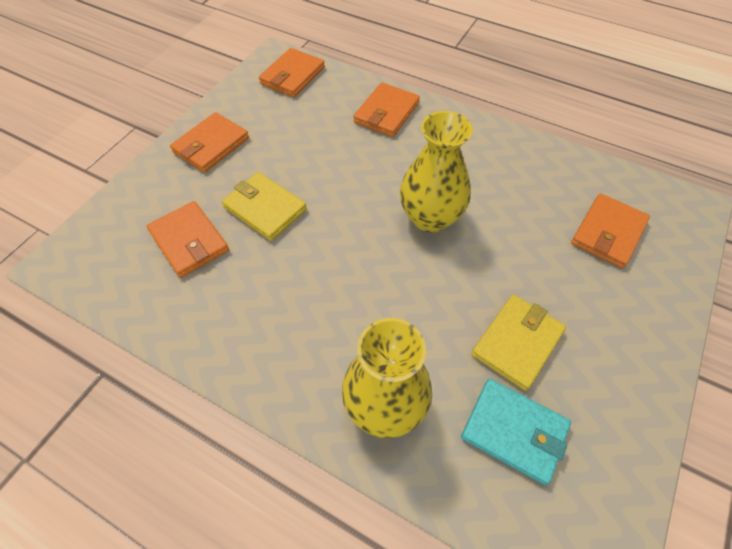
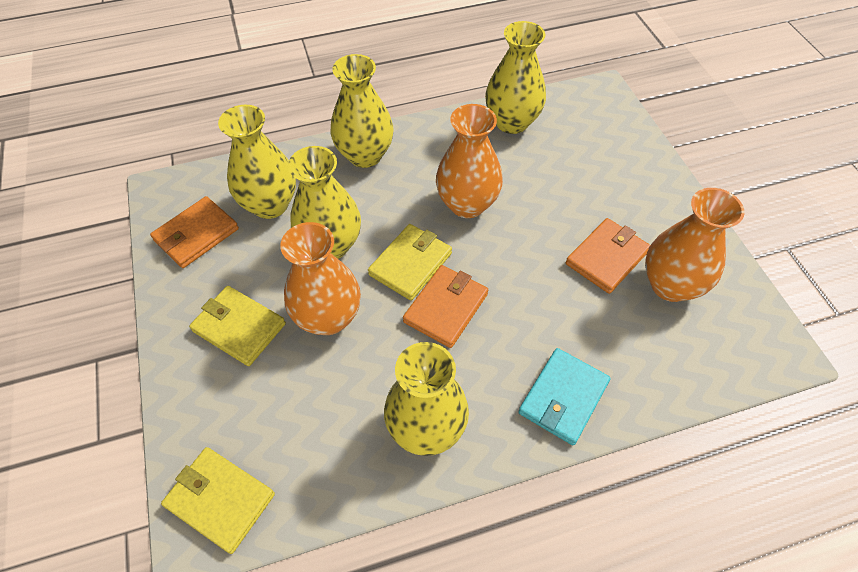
orange vase: none = 0 -> [280,222,361,335] [436,104,503,218] [645,188,745,302] = 3
orange wallet: [147,201,229,278] [170,112,249,173] [259,48,325,97] [353,82,420,137] [571,193,650,268] = 5 -> [150,196,239,268] [403,265,488,348] [566,218,650,294] = 3
yellow vase: [342,318,432,438] [400,111,473,233] = 2 -> [218,105,296,219] [288,146,361,259] [330,54,393,168] [384,342,469,456] [485,21,546,134] = 5
yellow wallet: [222,172,307,241] [471,295,566,391] = 2 -> [161,447,275,554] [189,286,286,366] [368,224,452,301] = 3

